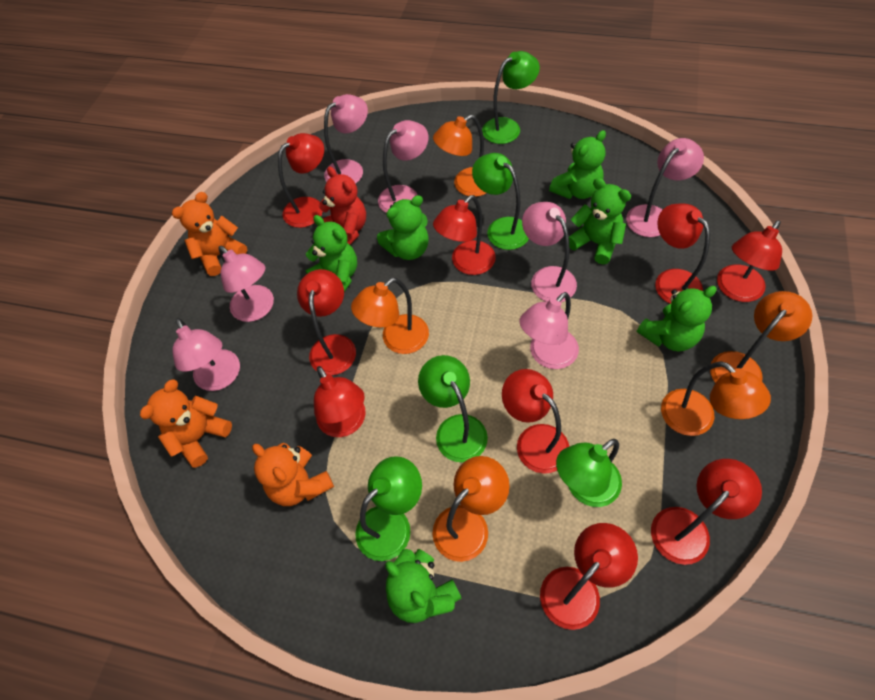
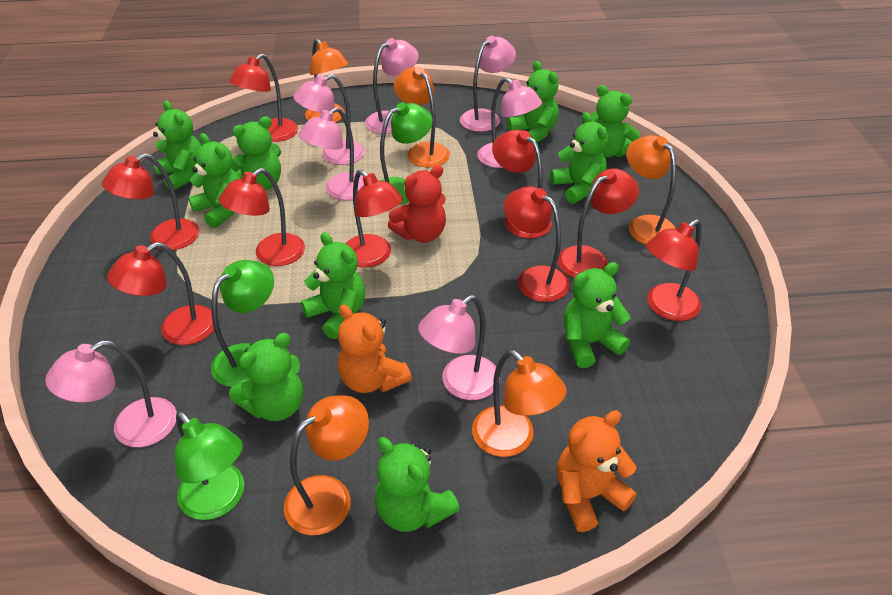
green lamp: [355,456,422,561] [418,355,488,463] [472,153,529,250] [482,51,540,144] [556,439,622,507] = 5 -> [175,411,244,520] [211,260,274,387] [380,102,433,205] = 3
green teddy bear: [305,215,357,292] [377,195,428,260] [385,549,462,623] [549,130,606,199] [569,178,631,264] [637,286,717,352] = 6 -> [153,101,201,190] [188,133,240,228] [229,333,303,421] [231,116,281,190] [301,232,365,339] [375,437,460,532] [507,61,559,143] [550,112,608,204] [564,262,631,368] [591,85,640,157] = 10
orange teddy bear: [140,379,232,468] [172,192,247,276] [252,443,334,506] = 3 -> [338,304,412,393] [557,410,637,532] = 2

